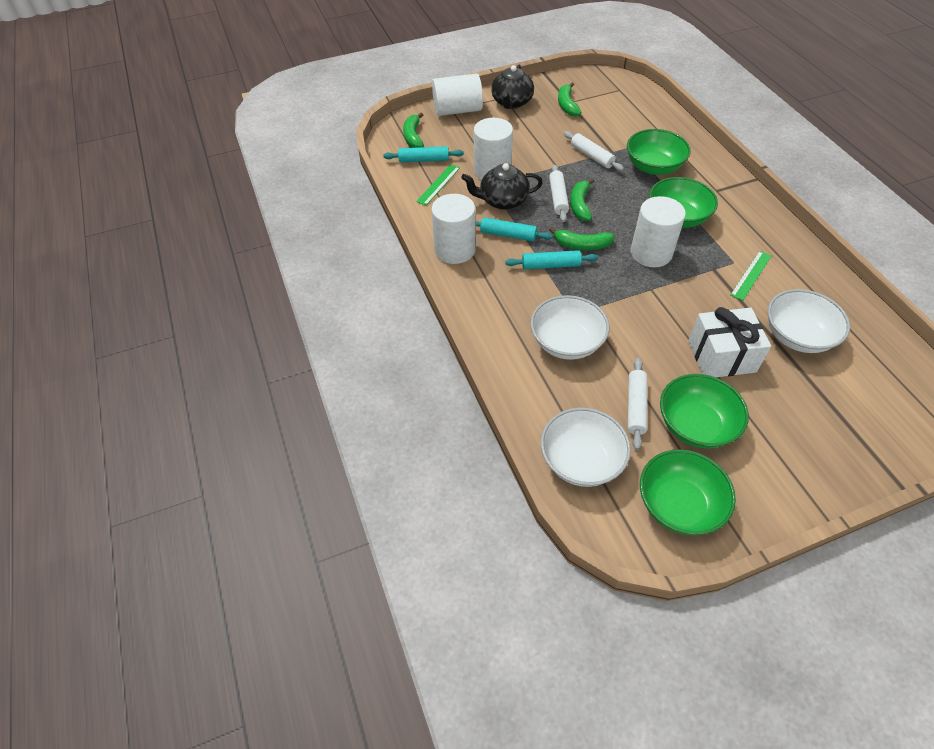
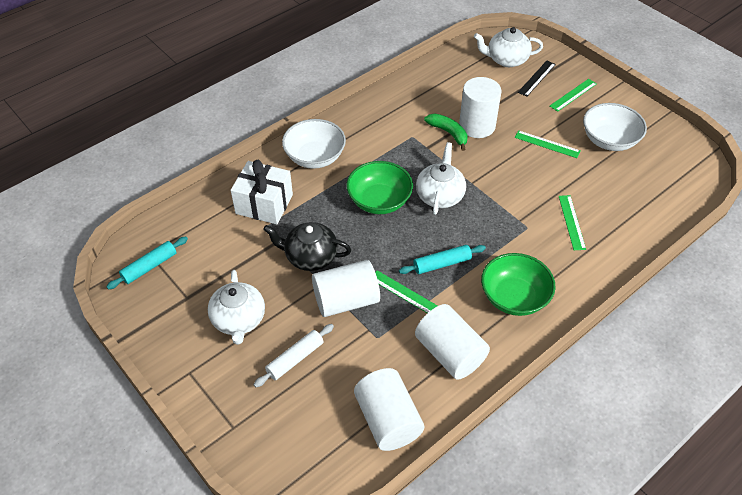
black ruler: none = 0 -> [518,61,556,97] = 1
black teapot: [461,163,543,210] [491,65,534,109] = 2 -> [263,222,351,271] = 1
green banana: [403,112,424,148] [549,227,615,250] [558,82,581,117] [570,178,594,221] = 4 -> [424,114,468,151] = 1
green bowl: [627,129,691,175] [640,449,736,535] [649,177,718,228] [660,374,749,449] = 4 -> [347,161,413,214] [481,253,556,316] = 2
green ruler: [416,164,460,205] [730,251,771,301] = 2 -> [375,270,438,313] [515,130,580,158] [550,79,597,112] [559,195,586,250] = 4
turquoise rolling pin: [383,146,464,163] [475,217,553,241] [505,250,598,270] = 3 -> [106,237,188,289] [399,245,486,274] = 2
white bowl: [530,295,609,360] [541,407,631,487] [767,289,850,353] = 3 -> [282,119,346,169] [583,103,647,151] = 2
white rolling pin: [549,165,569,222] [564,131,624,171] [628,358,647,450] = 3 -> [253,324,334,387] = 1
white teapot: none = 0 -> [208,270,265,345] [416,142,466,215] [474,27,543,67] = 3

